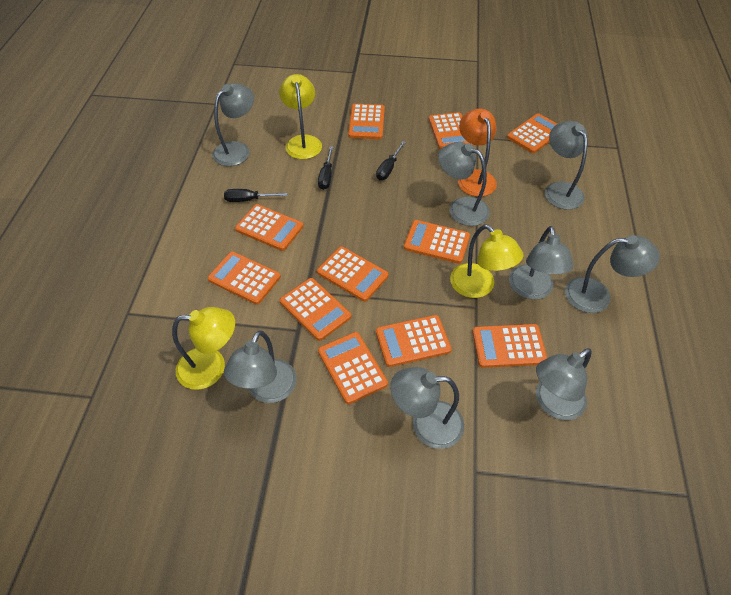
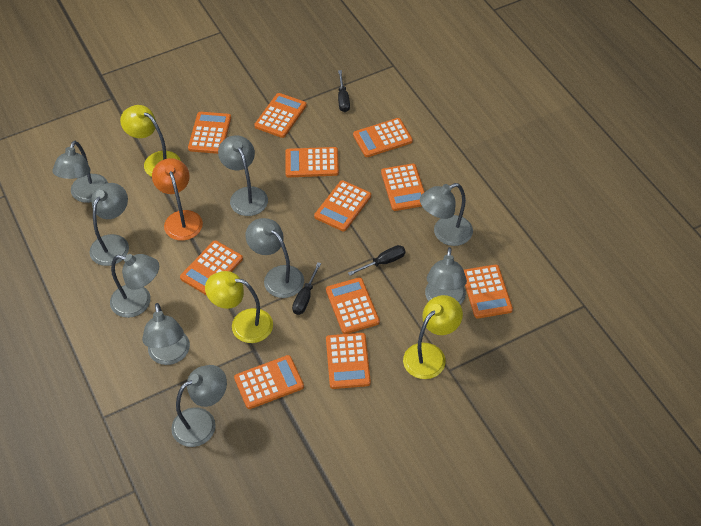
grey lamp: [212,83,254,166] [224,330,297,403] [390,367,464,449] [438,142,490,226] [509,226,574,300] [536,348,592,420] [545,121,587,210] [565,235,660,313] = 8 -> [52,141,108,203] [89,183,129,266] [110,254,159,318] [142,303,190,365] [171,365,227,447] [218,135,268,216] [245,218,304,298] [420,183,473,246] [425,247,467,304] = 9

